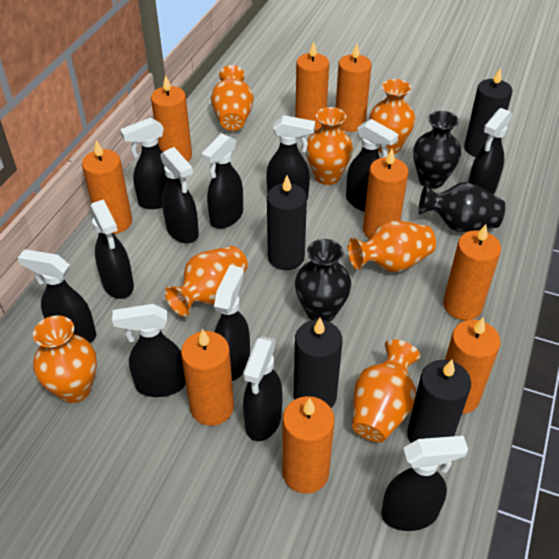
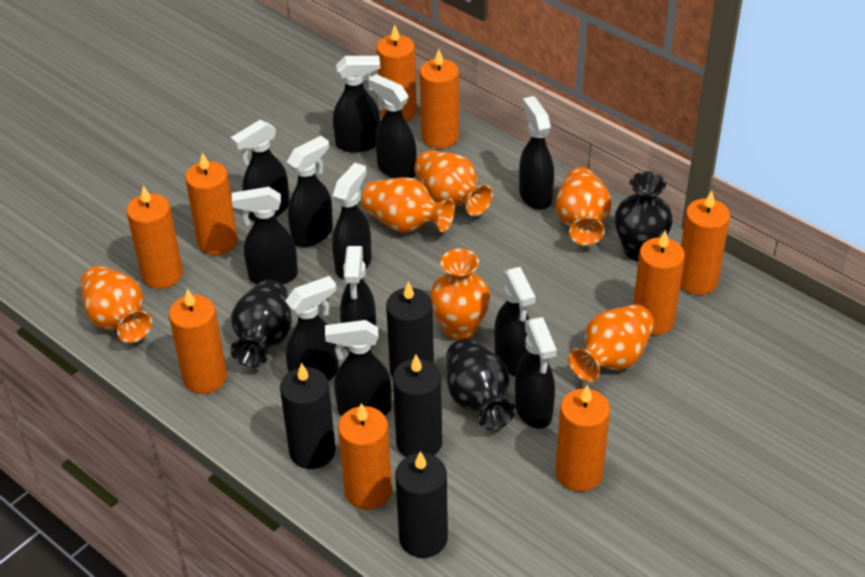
orange vase: [33,315,97,403] [165,246,248,317] [211,65,254,131] [306,107,353,185] [348,220,436,272] [352,339,420,442] [370,79,415,154] = 7 -> [80,266,152,343] [362,177,455,233] [414,150,493,216] [430,249,490,341] [555,167,612,246] [568,304,654,382] = 6

